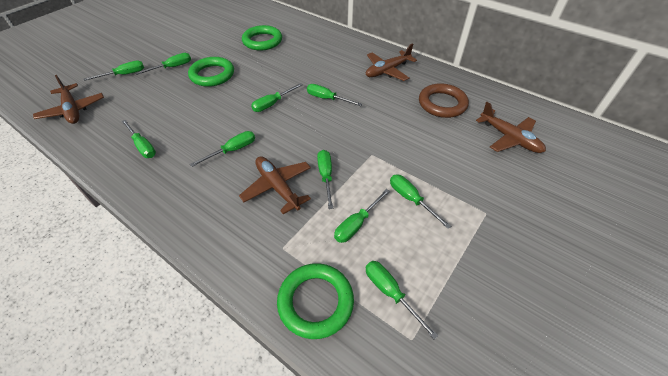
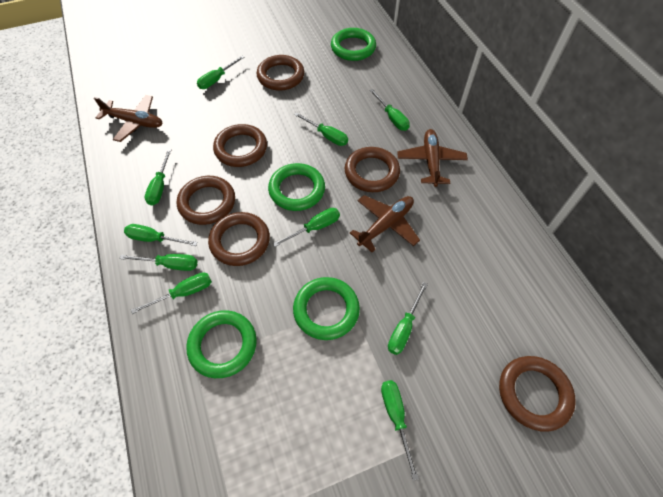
brown plane: [33,75,104,124] [239,156,311,214] [366,43,417,81] [476,102,546,153] = 4 -> [94,95,163,142] [350,195,420,252] [397,129,468,187] = 3
brown ring: [419,83,469,118] = 1 -> [177,176,235,225] [208,212,270,266] [213,124,267,167] [256,55,304,91] [345,147,400,192] [499,356,576,432] = 6
green ring: [188,57,234,87] [242,25,282,50] [277,263,354,339] = 3 -> [186,310,257,378] [268,163,325,211] [293,277,360,340] [331,28,376,61] = 4

